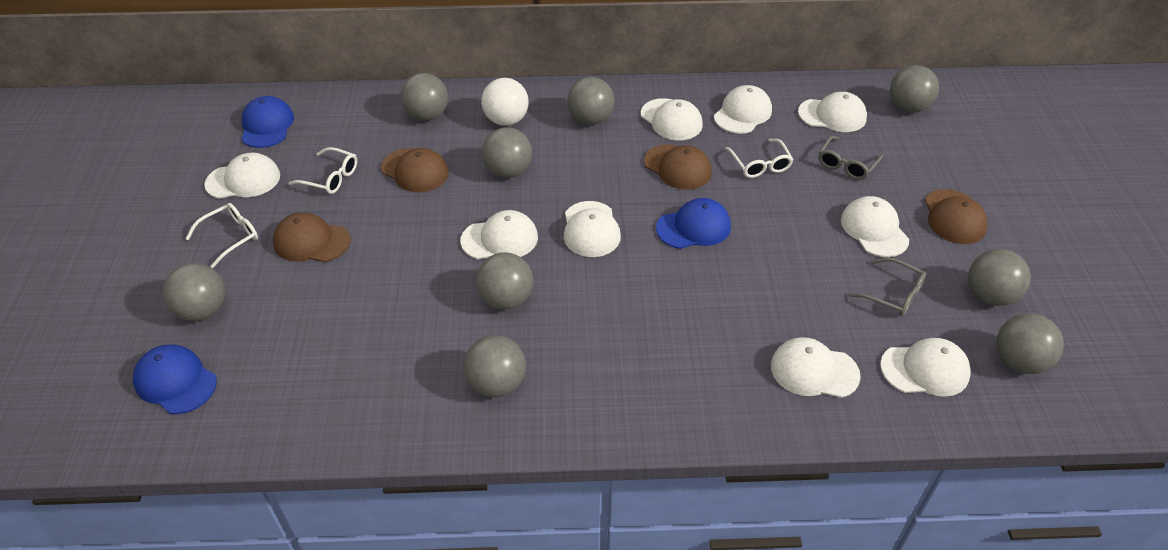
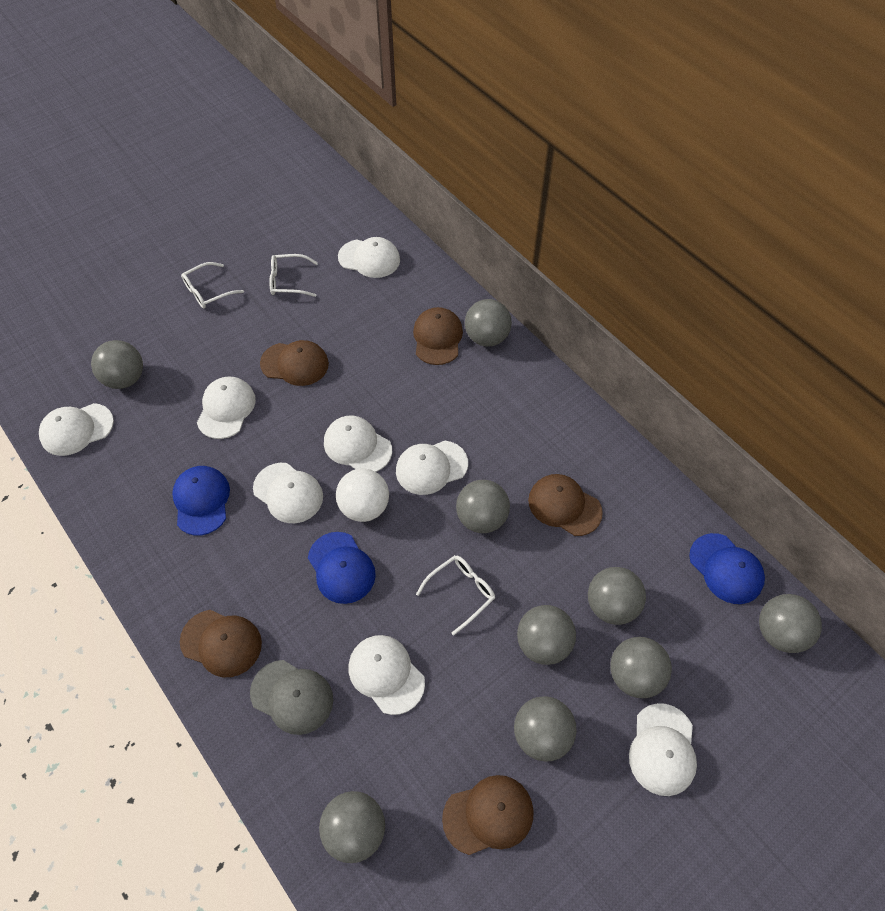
brown cap: [273,212,351,262] [381,148,449,192] [644,144,712,190] [925,189,988,244] = 4 -> [180,610,262,677] [260,340,329,386] [413,307,463,365] [442,775,534,855] [528,474,603,536] = 5
grey cap: none = 0 -> [250,660,333,735] = 1
grey glasses: [818,136,883,180] [848,258,927,316] = 2 -> none = 0
white cap: [204,152,280,199] [460,210,538,259] [564,201,621,257] [641,98,703,140] [714,85,772,134] [771,337,861,398] [798,92,867,132] [841,196,909,257] [880,338,971,397] = 9 -> [39,403,114,456] [197,376,256,439] [253,463,323,523] [324,416,392,472] [338,237,400,278] [348,635,425,715] [396,441,468,495] [629,703,697,796] = 8

